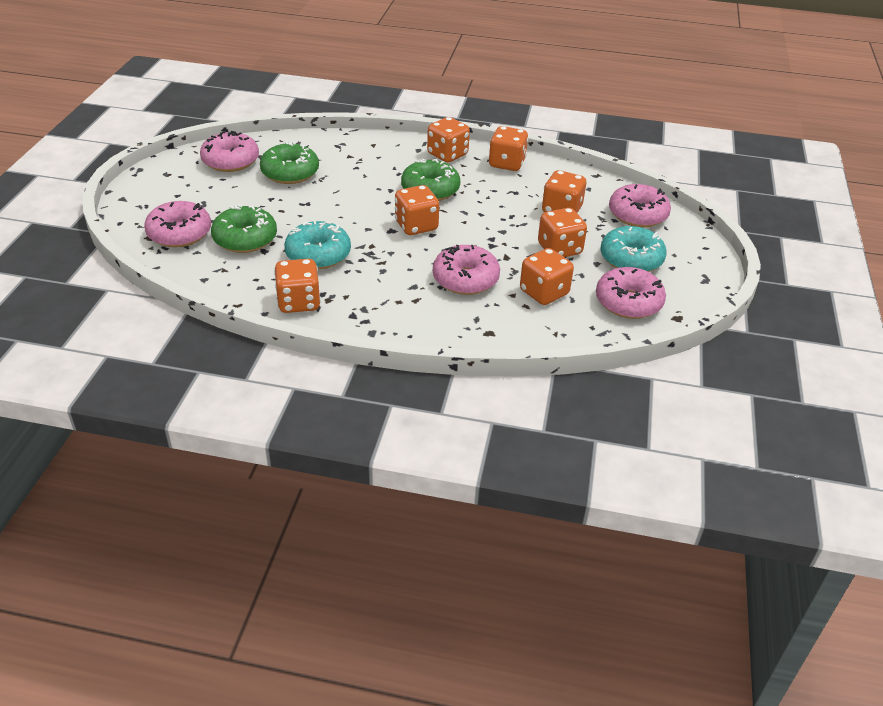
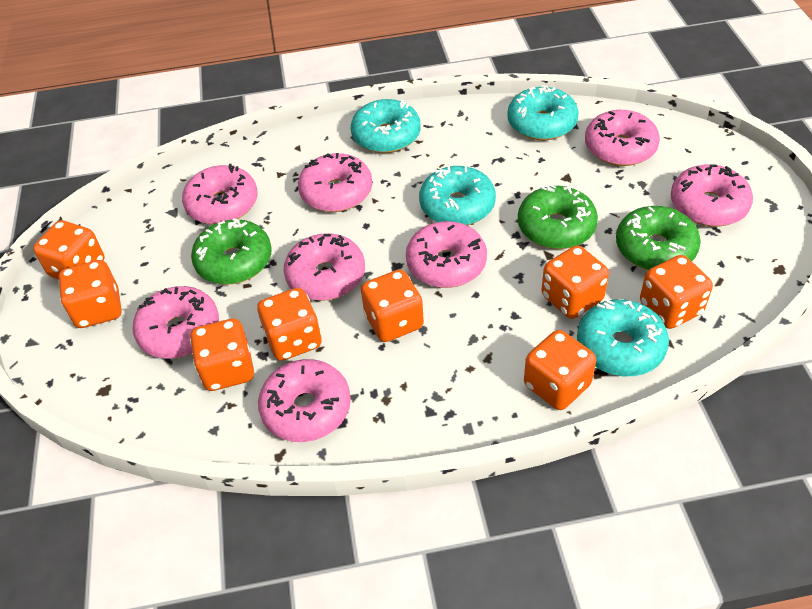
orange dice: [274,259,321,313] [395,185,439,235] [427,117,470,162] [489,126,528,171] [520,248,574,305] [538,208,587,257] [542,170,586,213] = 7 -> [33,220,105,280] [58,260,121,328] [190,318,254,391] [257,288,322,361] [361,270,424,342] [524,330,596,410] [541,245,609,319] [640,255,713,329] = 8
pink donut: [144,201,211,248] [200,131,259,172] [433,245,500,295] [596,267,666,319] [609,184,671,228] = 5 -> [133,286,219,359] [182,164,258,224] [258,359,351,442] [283,233,365,301] [298,153,372,212] [406,221,487,288] [585,110,660,166] [671,164,753,226] = 8
turquoise donut: [284,221,351,269] [601,226,667,272] = 2 -> [351,99,421,153] [419,166,496,225] [507,85,579,140] [577,299,669,376] = 4

